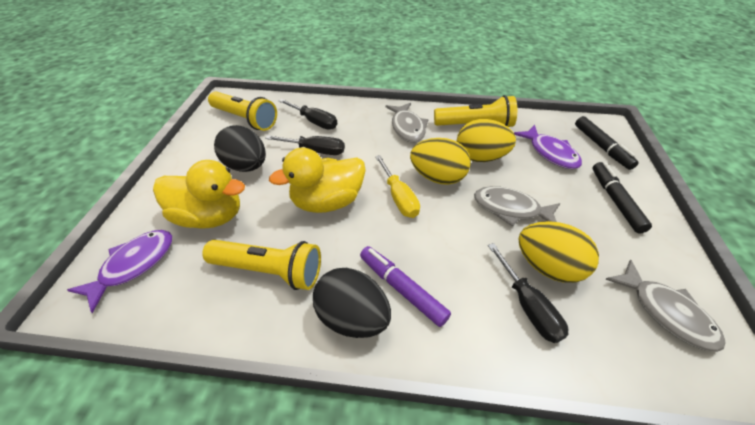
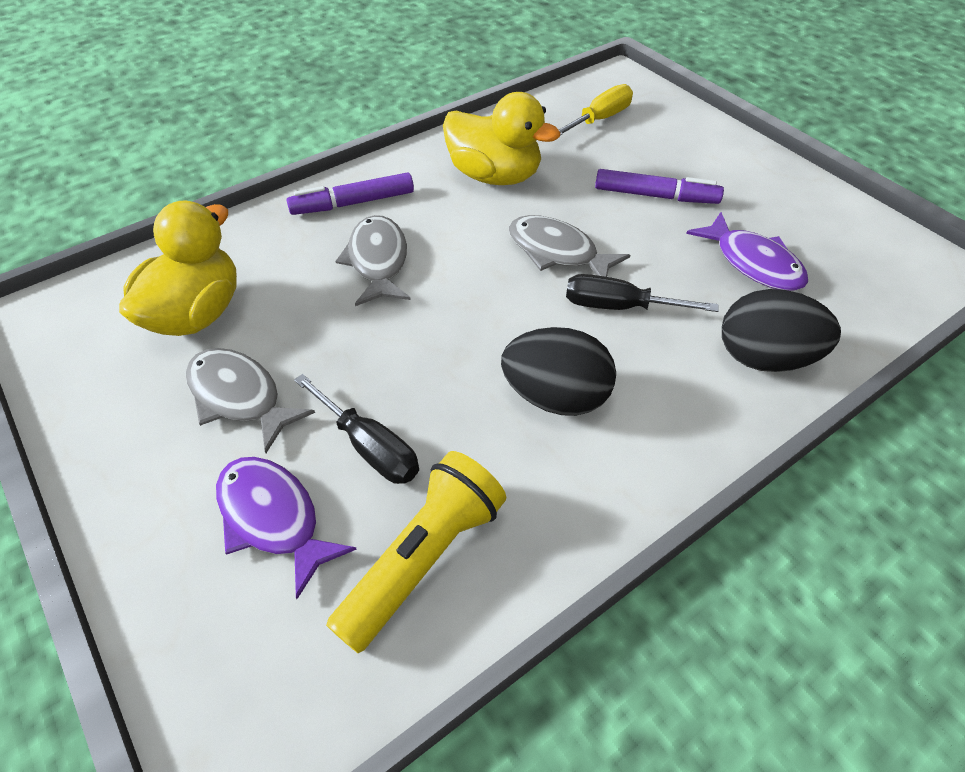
black marker: [575,116,639,170] [593,162,652,233] = 2 -> none = 0
black screwdriver: [265,135,345,155] [279,99,337,130] [488,243,568,343] = 3 -> [294,374,419,484] [566,274,719,312] = 2
purple marker: [360,246,451,327] = 1 -> [286,172,414,215] [595,169,724,204] = 2
yellow egg: [410,138,471,185] [457,119,516,162] [519,221,599,283] = 3 -> none = 0
yellow flashlight: [202,240,321,290] [208,91,277,131] [434,95,517,127] = 3 -> [326,451,506,653] = 1

